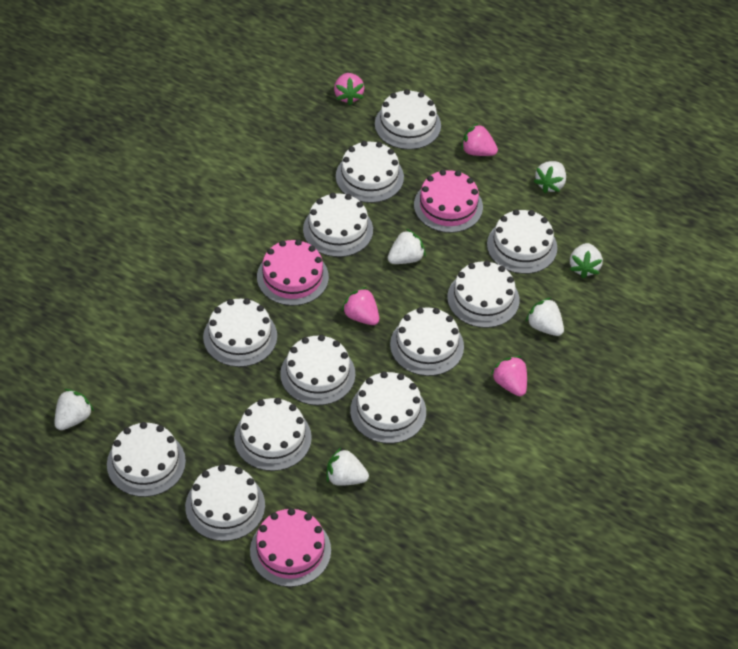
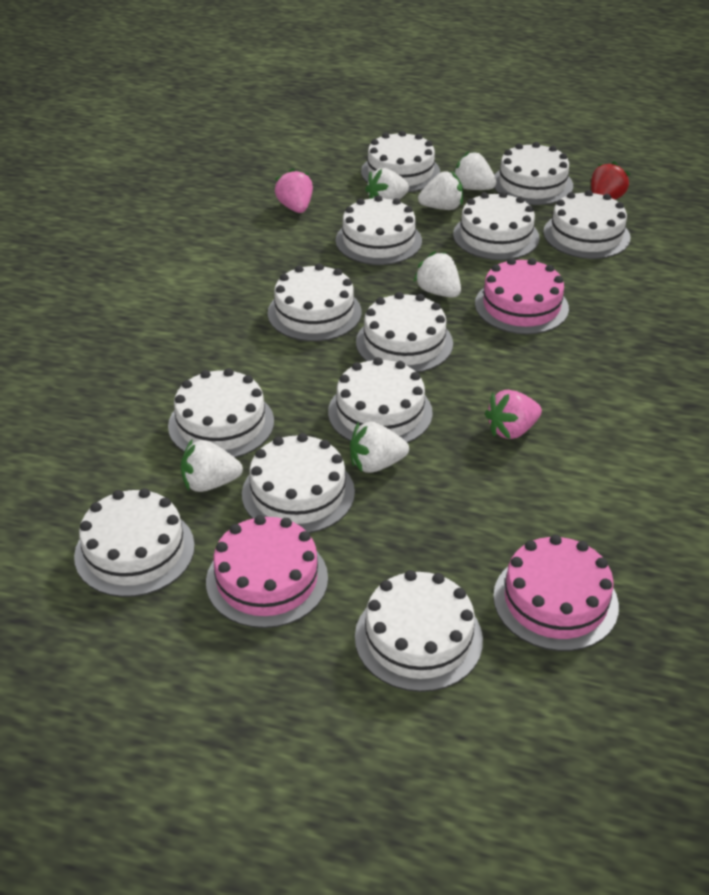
pink strawberry: [334,73,364,105] [342,287,379,325] [461,123,498,156] [491,356,527,396] = 4 -> [275,168,313,213] [485,390,542,439] = 2
red strawberry: none = 0 -> [591,161,630,200] = 1

